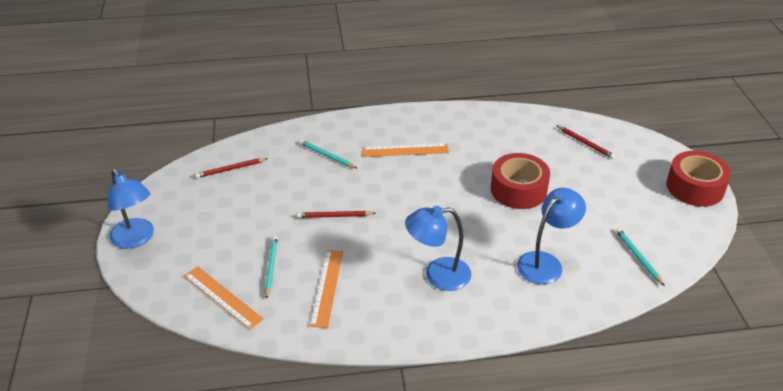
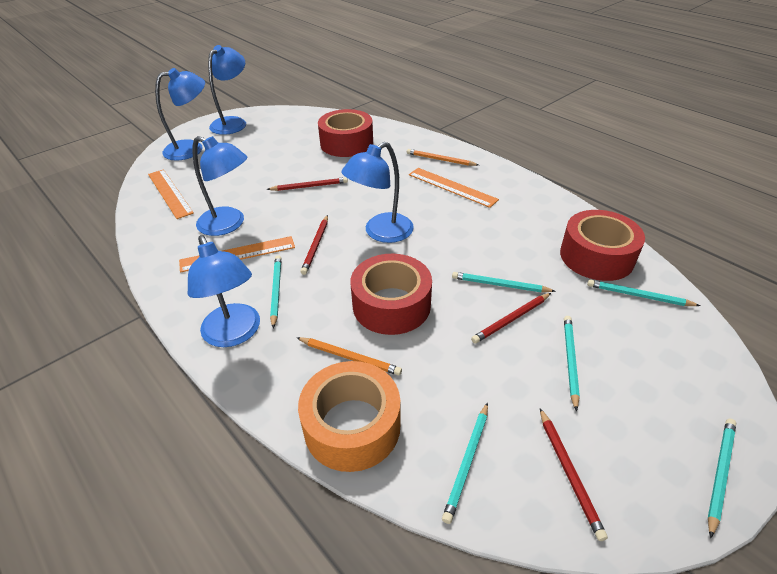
blue lamp: [108,169,154,249] [405,206,471,291] [517,188,586,284] = 3 -> [155,68,205,161] [188,235,260,347] [193,136,248,236] [208,45,246,135] [341,142,414,243] = 5
orange pencil: none = 0 -> [296,337,402,376] [407,149,478,166] = 2
orange tape: none = 0 -> [298,361,401,472] = 1
red pencil: [195,158,268,178] [297,211,376,218] [556,125,615,159] = 3 -> [267,177,348,191] [300,215,328,275] [471,293,551,344] [540,408,608,541] = 4
red tape: [491,153,550,209] [666,151,731,207] = 2 -> [318,109,373,157] [350,254,432,335] [560,210,645,281] = 3
turquoise pencil: [265,236,278,299] [300,140,357,168] [616,228,665,286] = 3 -> [270,255,281,328] [442,402,488,524] [452,272,555,292] [564,316,580,412] [587,279,700,306] [708,418,736,538] = 6

